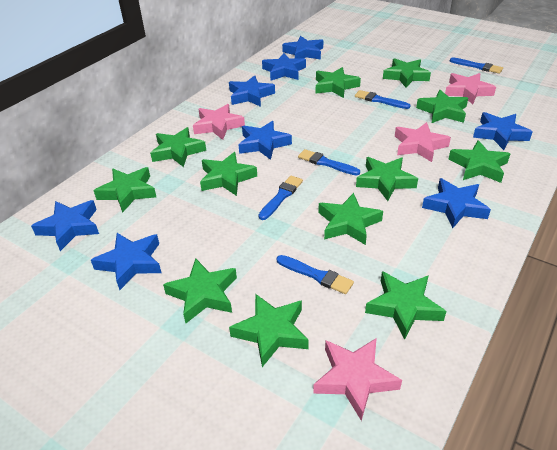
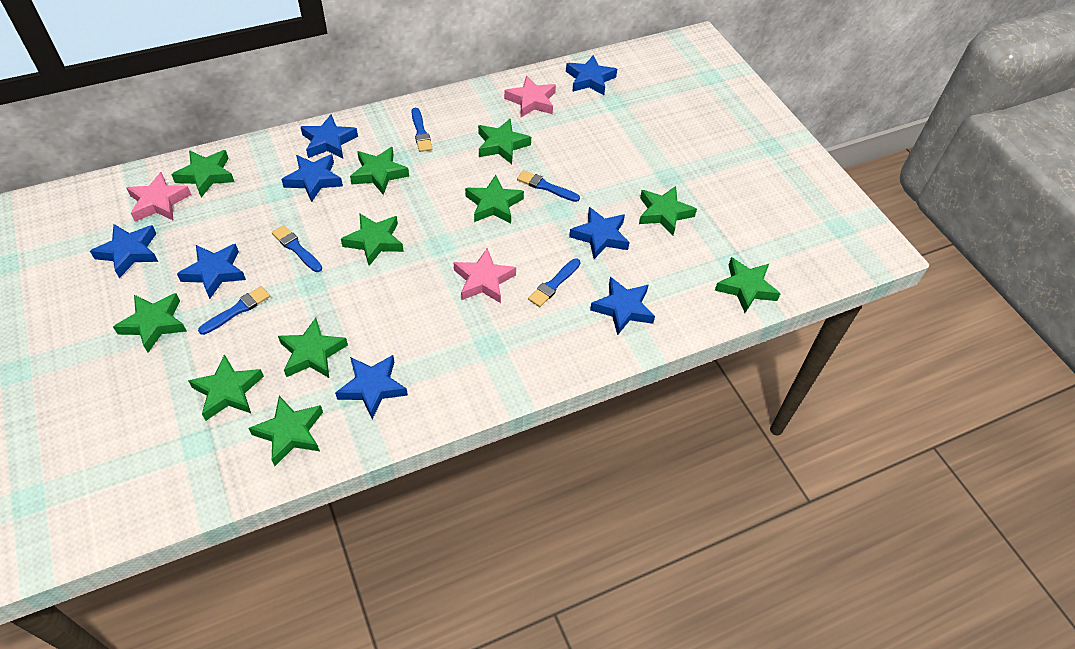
green star: [93,167,156,213] [150,127,206,167] [163,258,237,323] [200,152,257,196] [229,294,308,367] [316,67,361,98] [318,193,383,245] [356,157,418,201] [365,271,447,340] [383,58,431,88] [416,90,468,123] [449,140,510,183] = 12 -> [113,293,187,353] [171,150,234,198] [188,354,264,421] [249,396,323,466] [278,318,348,378] [341,213,404,266] [350,147,409,195] [465,175,524,224] [478,119,531,164] [639,186,697,236] [715,257,781,313] = 11
pink star: [193,104,245,140] [313,338,402,421] [395,122,451,162] [445,73,496,104] = 4 -> [127,172,191,221] [454,248,516,303] [504,75,556,118] = 3

